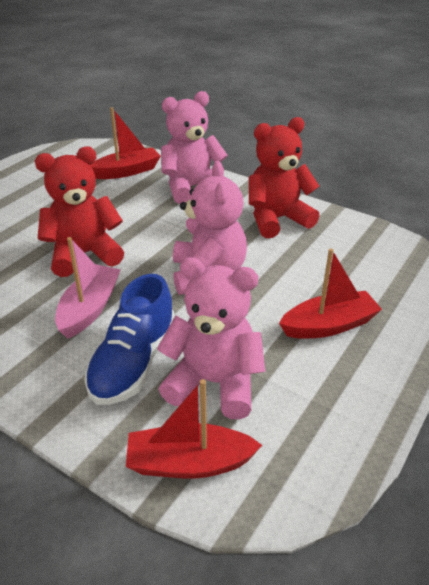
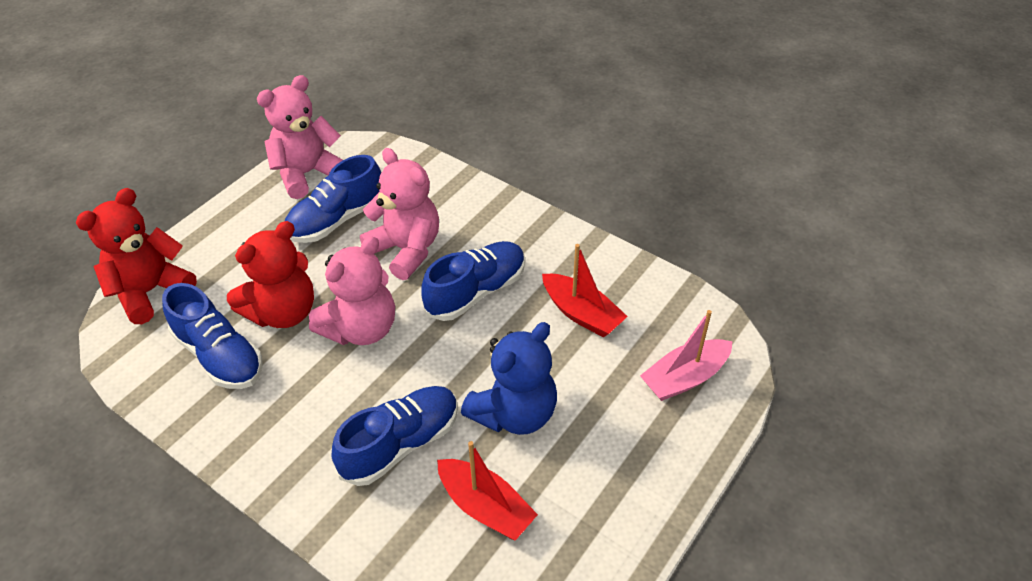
blue shoe: [84,274,175,405] = 1 -> [162,283,263,389] [285,155,381,243] [332,386,458,486] [421,241,525,321] = 4
blue teddy bear: none = 0 -> [461,322,557,435] = 1
red boat: [90,107,161,179] [126,379,262,478] [279,248,382,339] = 3 -> [437,441,538,541] [542,244,628,337] = 2

